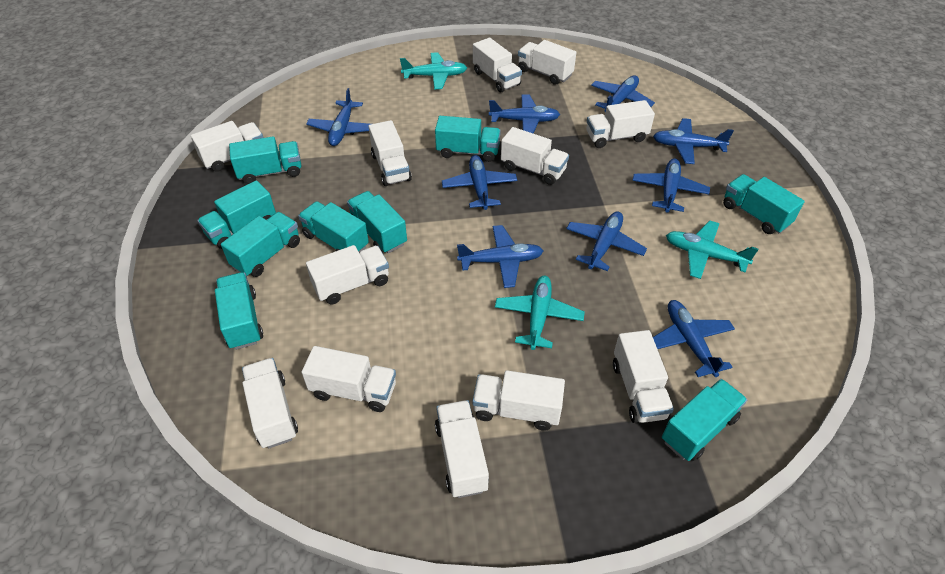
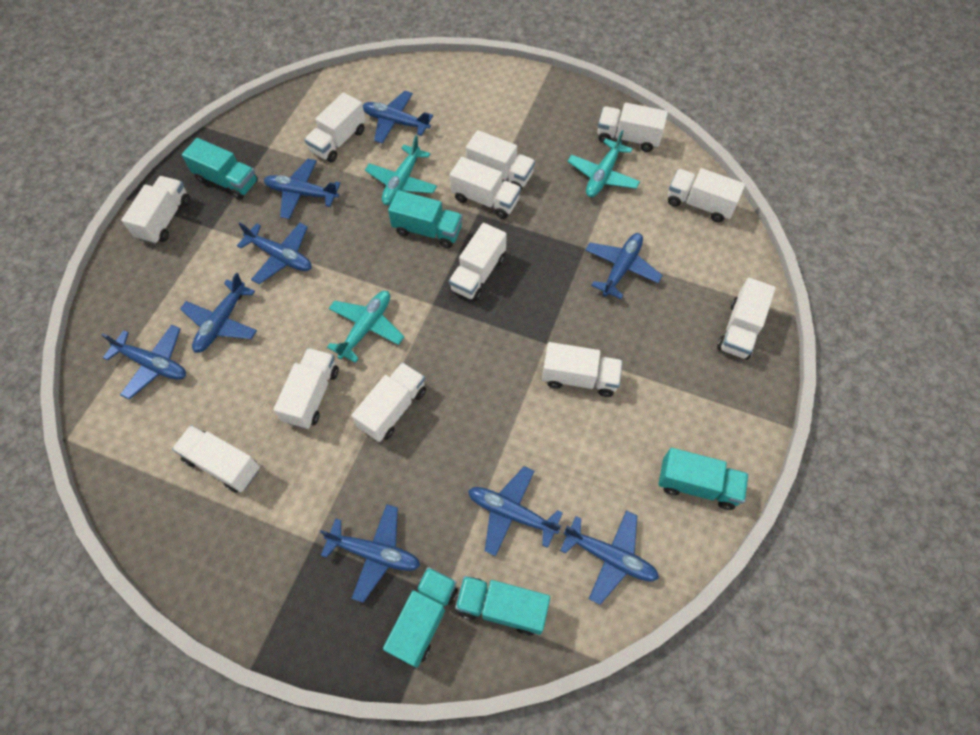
turquoise truck: [197,180,276,249] [215,272,263,350] [221,212,300,277] [229,137,301,184] [298,201,369,253] [347,191,407,254] [435,116,501,162] [662,379,747,461] [723,174,805,234] = 9 -> [182,138,258,200] [383,567,458,668] [388,190,463,248] [455,576,550,636] [658,448,749,510] = 5

